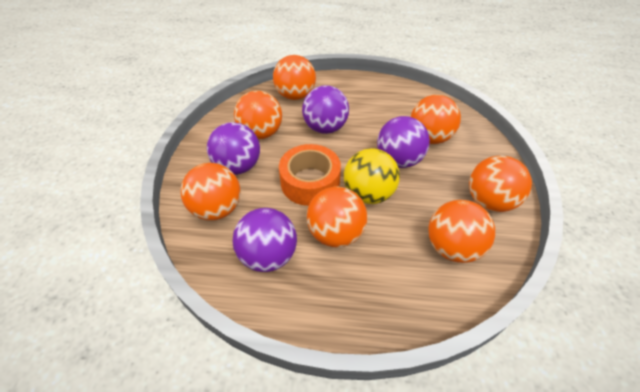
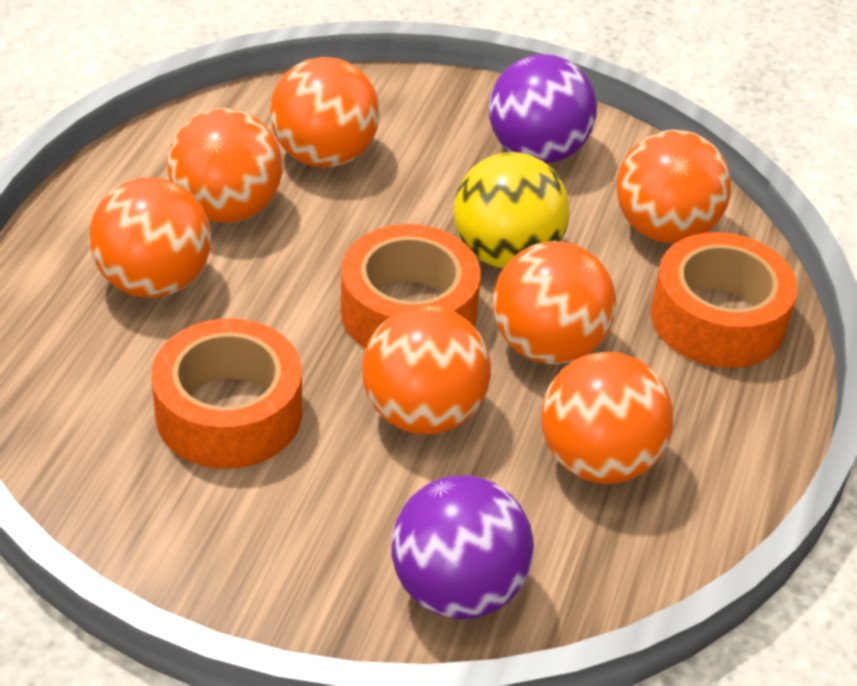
orange tape: [279,144,341,206] = 1 -> [151,318,302,469] [341,224,481,349] [651,232,798,368] = 3
purple ball: [207,122,260,175] [233,208,297,272] [302,85,349,134] [377,116,430,168] = 4 -> [391,475,534,619] [489,54,597,163] = 2

